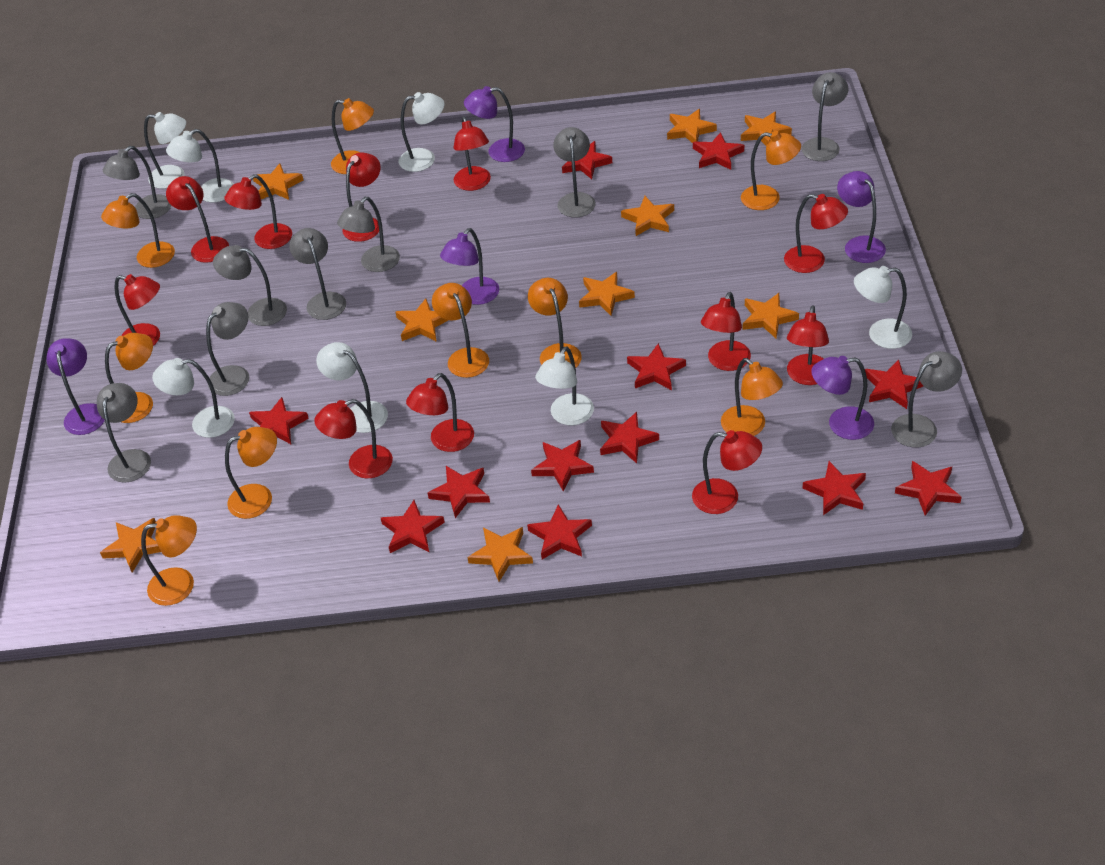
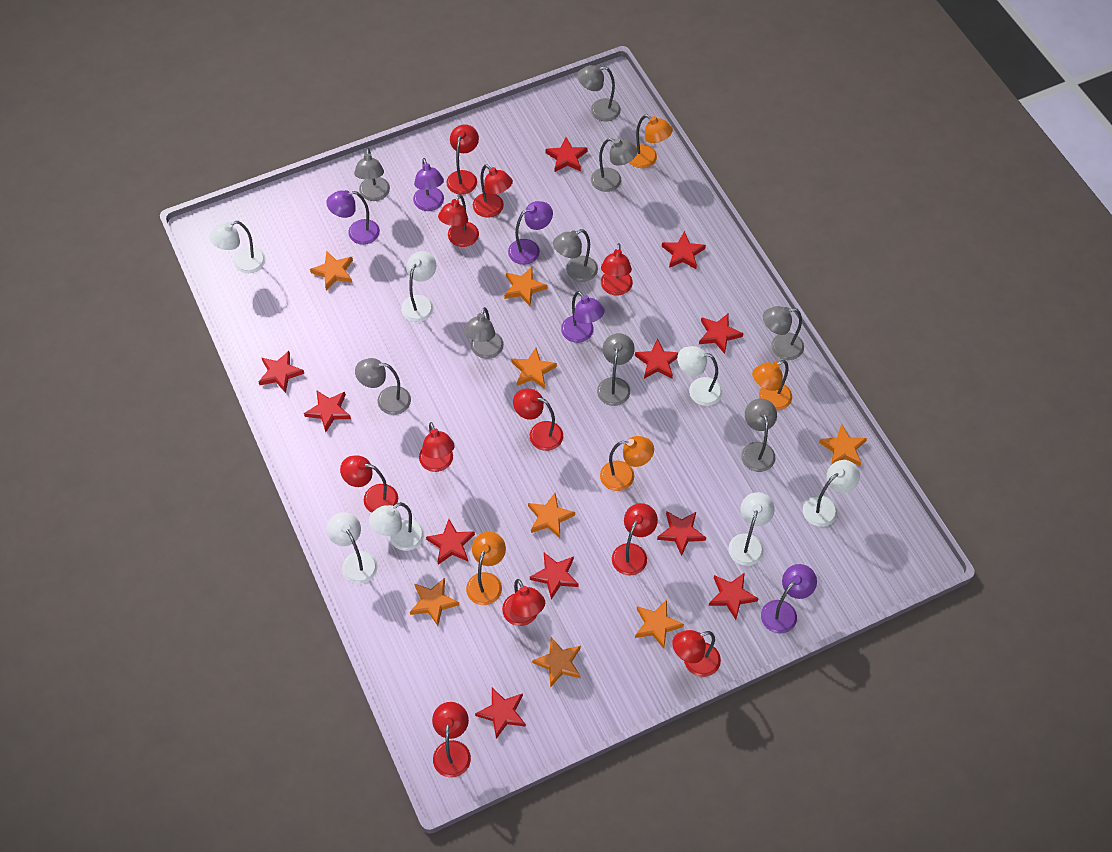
orange lamp: [101,193,175,268] [105,333,153,423] [141,515,197,606] [225,427,277,519] [331,98,374,174] [432,283,489,378] [528,278,582,368] [721,358,783,436] [741,131,801,210] = 9 -> [466,532,506,605] [600,436,654,491] [629,115,673,168] [752,360,792,411] = 4
orange star: [100,518,161,573] [253,163,303,200] [396,298,448,342] [467,527,533,582] [579,272,635,316] [621,196,674,236] [667,109,717,143] [741,111,792,145] [743,293,799,338] = 9 -> [310,251,353,290] [410,578,459,626] [504,267,547,306] [511,348,557,389] [528,493,575,538] [532,637,581,687] [635,600,684,649] [819,424,867,466] = 8
red star: [249,397,309,444] [381,500,445,553] [428,466,490,518] [527,504,592,559] [531,440,594,492] [562,141,612,179] [600,412,659,463] [627,343,686,390] [693,132,744,170] [803,461,866,515] [865,359,923,409] [895,461,961,516] = 12 -> [259,351,304,393] [304,390,351,432] [426,519,475,565] [475,688,526,739] [530,553,579,600] [545,137,588,172] [635,338,679,379] [657,511,706,556] [662,231,706,269] [699,314,743,354] [709,573,759,620] = 11

